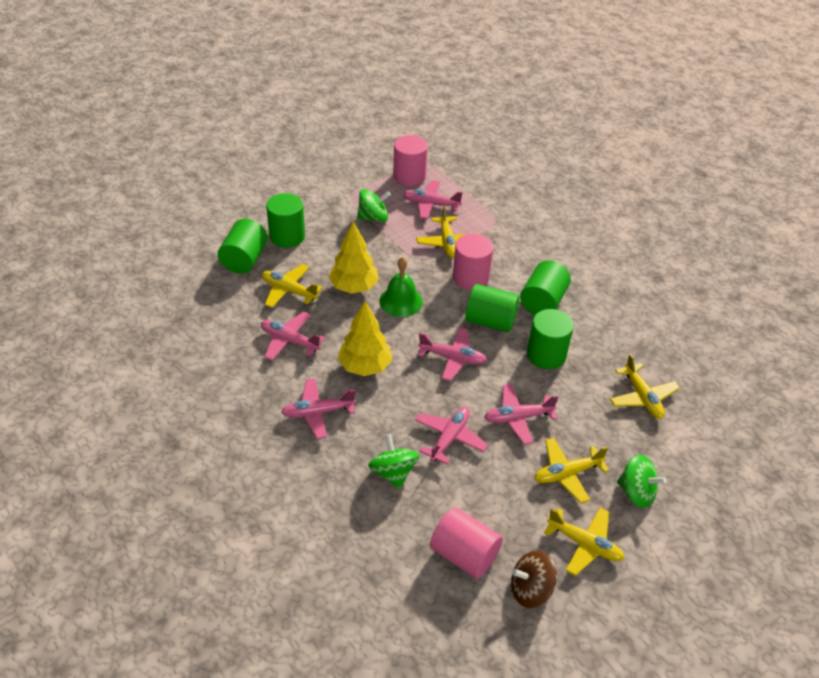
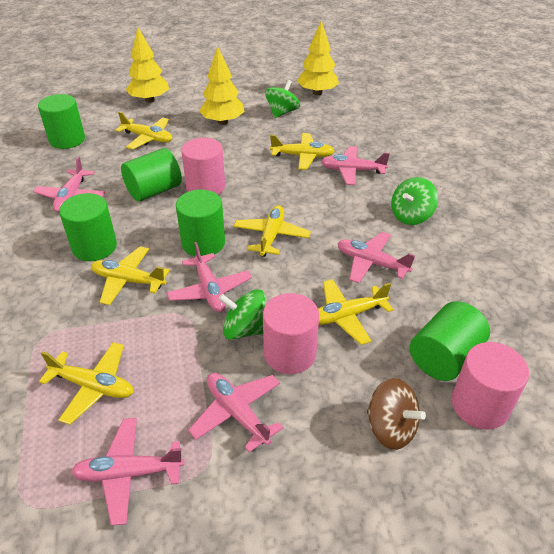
green bell: [379,257,423,317] = 1 -> none = 0
yellow plane: [262,264,322,308] [416,205,479,258] [534,438,609,503] [544,507,625,576] [610,354,679,419] = 5 -> [39,342,133,425] [91,246,170,305] [115,112,172,150] [233,205,311,257] [270,133,334,170] [318,279,393,345] = 6
yellow tree: [328,222,379,294] [338,301,392,376] = 2 -> [126,27,169,103] [199,46,244,125] [297,21,339,95] = 3

